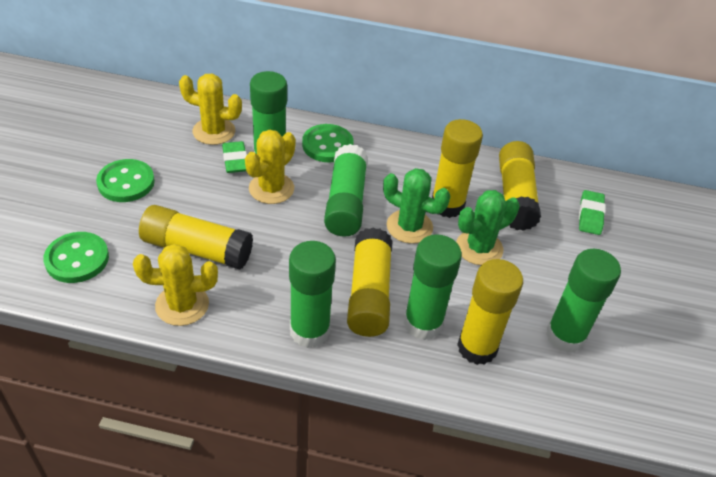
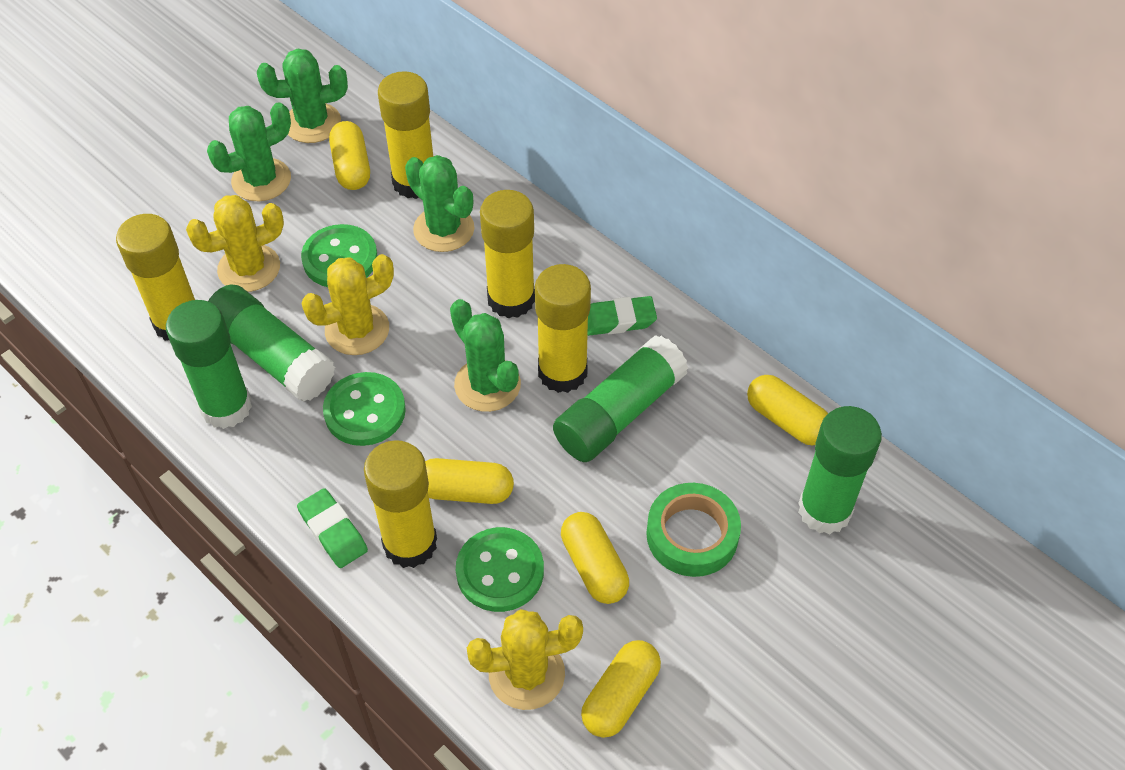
green cactus: [383,168,450,244] [456,190,520,265] = 2 -> [207,102,291,201] [257,49,348,143] [405,155,474,252] [450,299,521,412] = 4
green glue stick: [250,71,287,154] [289,241,336,348] [324,144,368,237] [404,234,462,340] [546,249,621,353] = 5 -> [166,300,252,429] [208,285,335,402] [553,335,688,462] [798,406,882,534] = 4
green tape: none = 0 -> [646,483,741,577] = 1
yellow capsule: none = 0 -> [329,121,370,190] [425,458,514,504] [561,512,629,604] [581,640,661,738] [747,375,828,446] = 5

